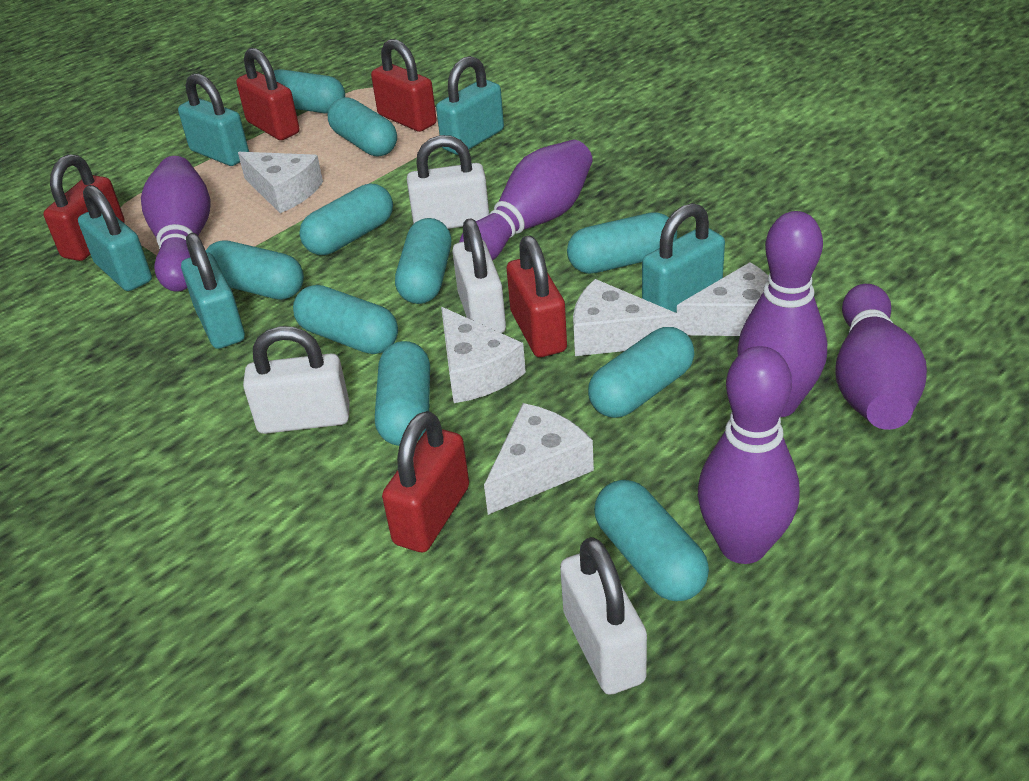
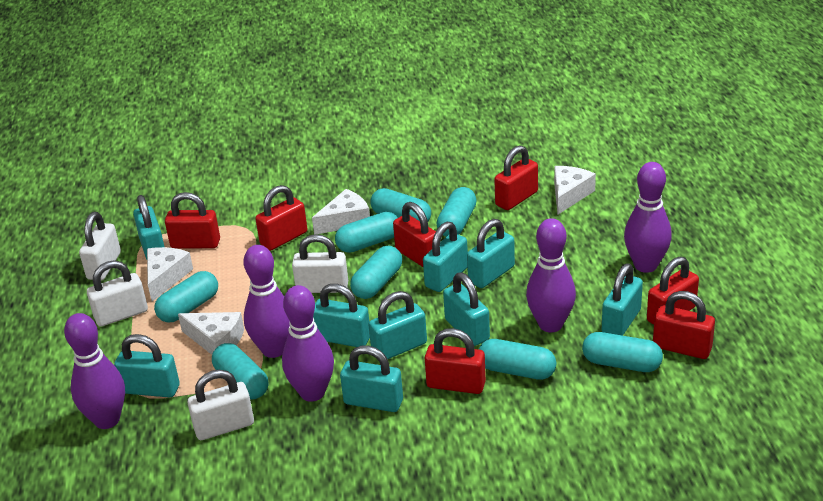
red padlock: [43,154,125,261] [236,48,299,140] [371,39,437,132] [382,411,469,552] [507,235,567,357] = 5 -> [165,192,220,248] [255,185,307,251] [393,202,436,267] [424,328,486,394] [494,145,538,210] [647,257,699,325] [653,291,715,359] = 7
turquoise capsule: [205,240,304,300] [274,69,345,113] [293,285,398,354] [299,184,393,255] [328,97,397,157] [375,341,430,446] [395,218,451,304] [567,212,677,274] [588,327,694,418] [594,480,709,601] = 10 -> [154,271,218,322] [212,343,268,399] [335,212,398,253] [350,246,402,299] [370,188,431,221] [437,187,477,237] [478,339,556,380] [582,332,663,372] = 8
turquoise padlock: [78,185,152,291] [178,73,249,166] [181,233,245,349] [436,56,504,155] [642,203,725,313] = 5 -> [114,334,180,398] [133,195,164,259] [313,284,370,347] [340,346,403,412] [368,291,427,359] [423,222,468,292] [443,272,490,346] [467,219,515,288] [602,263,643,336] = 9
white cheese: [238,152,323,213] [441,307,526,403] [484,403,594,515] [573,279,681,356] [677,262,768,336] = 5 -> [147,247,193,301] [178,312,244,355] [312,189,370,234] [554,166,596,215] = 4

